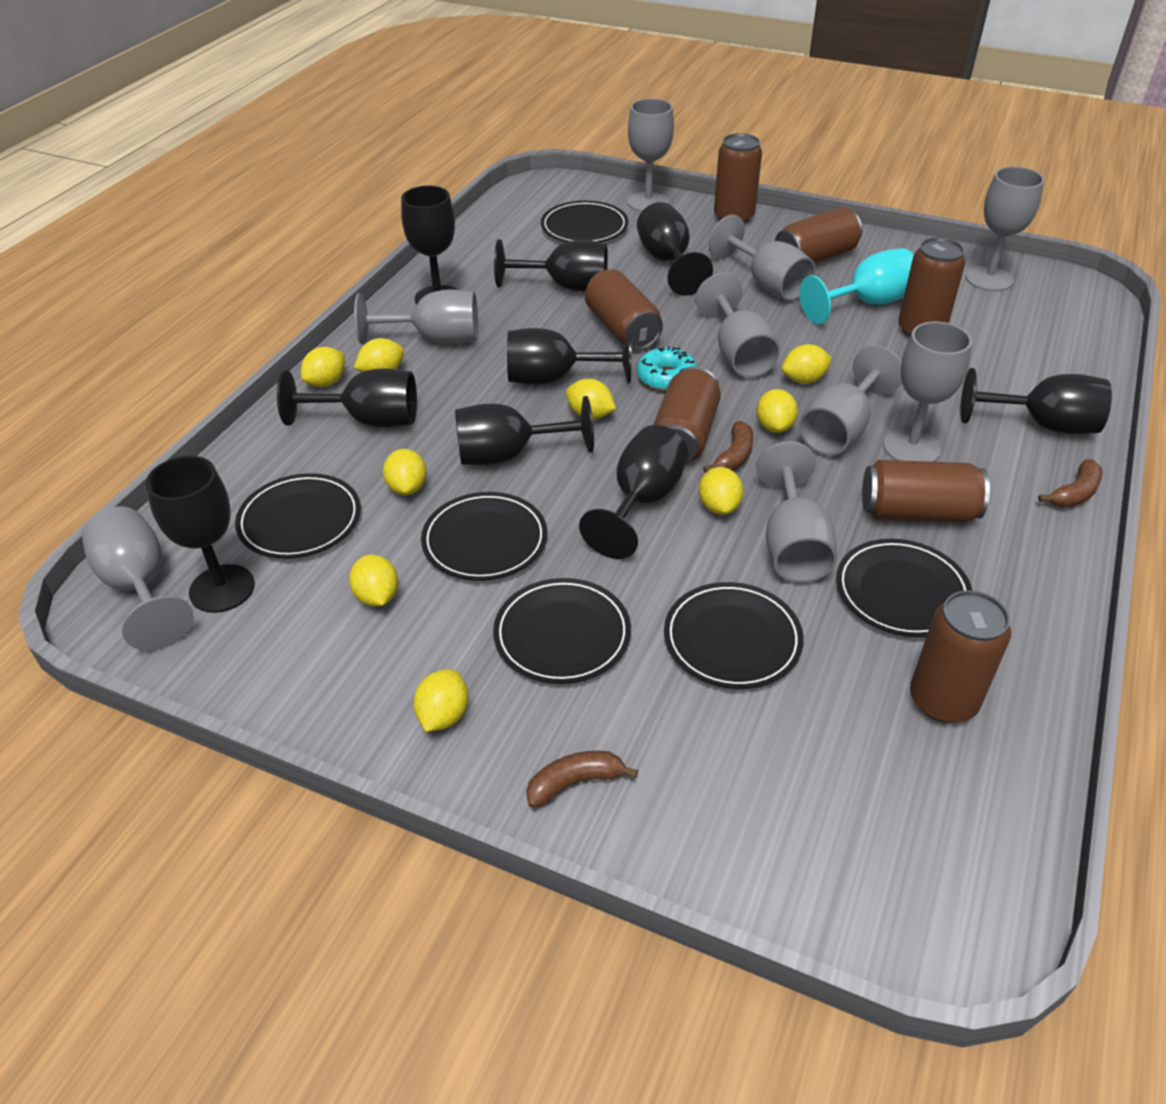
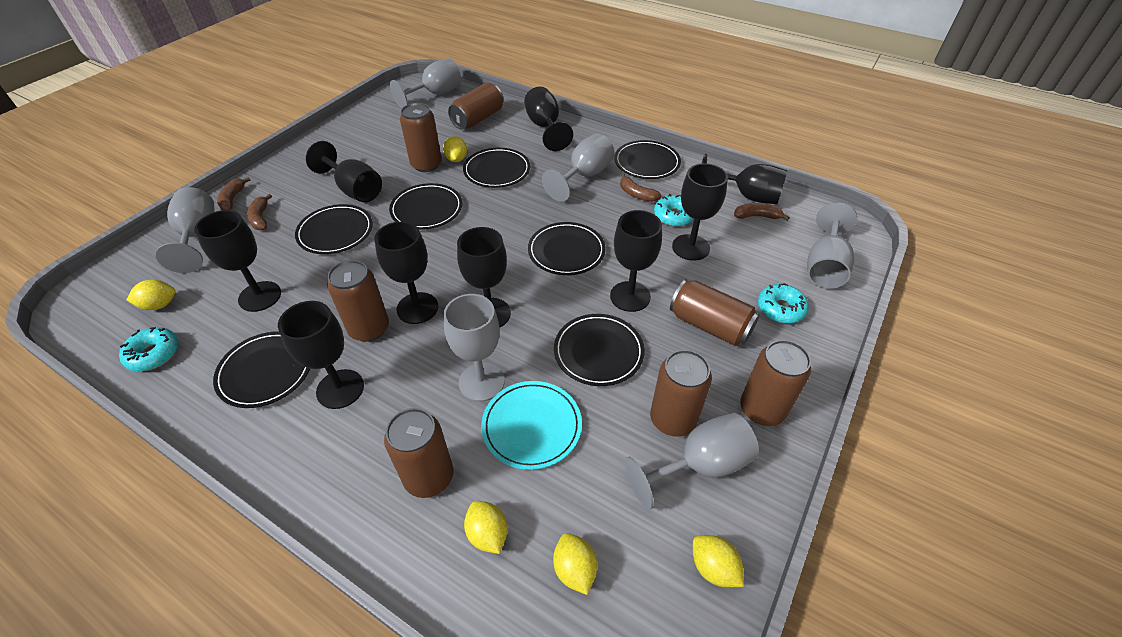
black plate: [235,473,361,559] [421,492,547,581] [493,578,631,684] [541,201,628,242] [664,582,804,689] [836,539,973,637] = 6 -> [213,331,310,408] [295,204,373,254] [389,183,463,230] [463,148,530,188] [528,222,606,275] [554,314,645,386] [614,140,681,179] = 7
brown banana: [526,751,638,808] [703,421,753,473] [1038,459,1103,508] = 3 -> [217,177,251,210] [247,194,272,230] [620,173,662,202] [734,203,790,221] = 4
grey goblet: [82,506,194,651] [354,289,478,345] [628,98,674,212] [695,273,780,378] [709,215,815,301] [756,441,837,583] [799,345,902,455] [883,322,972,462] [965,166,1044,291] = 9 -> [156,187,214,273] [390,58,461,108] [443,294,505,402] [542,133,615,202] [624,413,759,510] [807,203,857,289] = 6
turquoise donut: [637,346,697,391] = 1 -> [119,327,178,371] [654,194,694,226] [758,283,809,323] = 3
turquoise goblet: [799,248,913,324] = 1 -> none = 0
turquoise plate: none = 0 -> [481,381,582,470] = 1
yellow lemon: [301,347,345,387] [349,555,398,607] [354,338,404,372] [383,449,427,495] [413,669,468,732] [566,379,616,420] [699,467,743,515] [756,389,798,433] [782,344,832,384] = 9 -> [127,280,176,310] [443,136,467,162] [464,501,507,554] [553,533,597,595] [693,535,744,587] = 5

